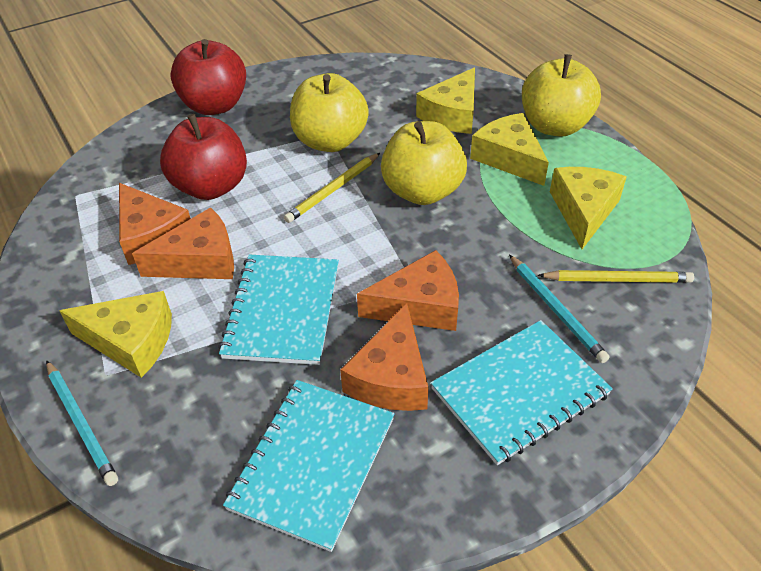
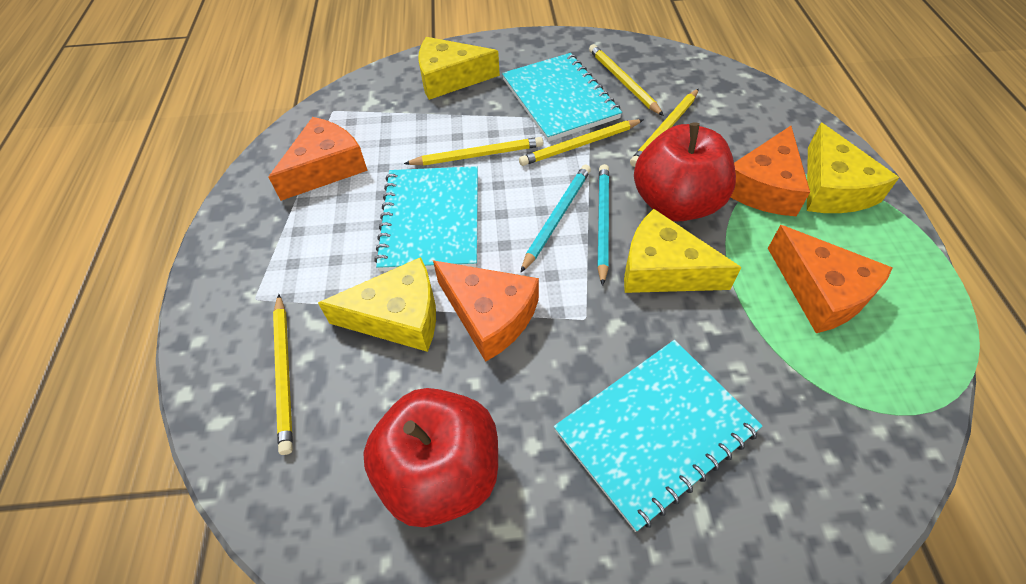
yellow apple: [290,73,369,152] [381,121,467,205] [522,54,601,137] = 3 -> none = 0
yellow pencil: [284,153,380,223] [537,270,694,283] = 2 -> [273,294,293,455] [404,137,543,165] [519,119,643,166] [589,44,664,116] [630,89,699,167] = 5

